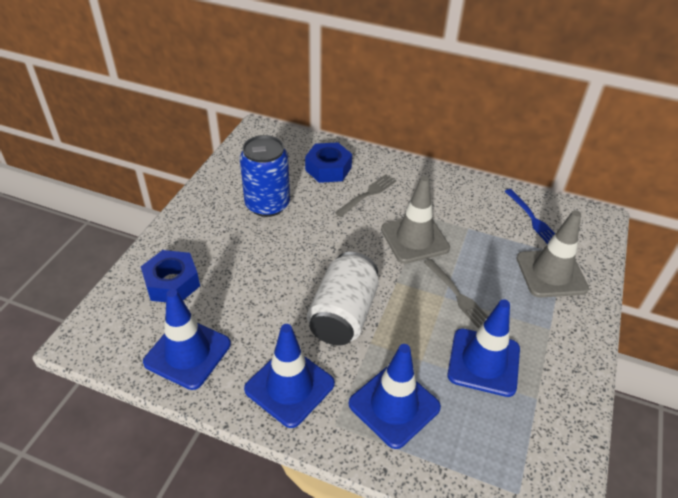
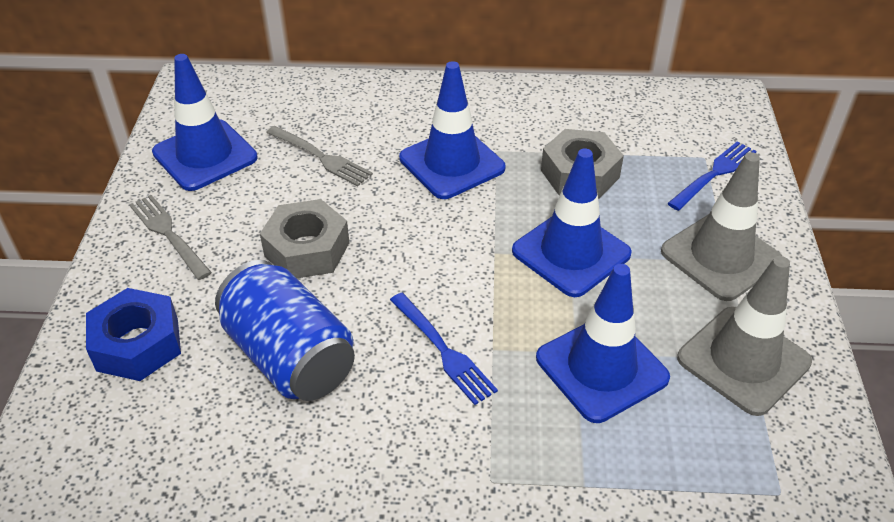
blue fork: [505,189,555,244] = 1 -> [390,293,498,405] [667,141,757,211] = 2
blue nut: [141,250,200,302] [305,142,352,183] = 2 -> [86,288,181,381] = 1
grey nut: none = 0 -> [260,199,349,278] [541,129,624,199] = 2
white can: [307,252,379,345] = 1 -> none = 0

